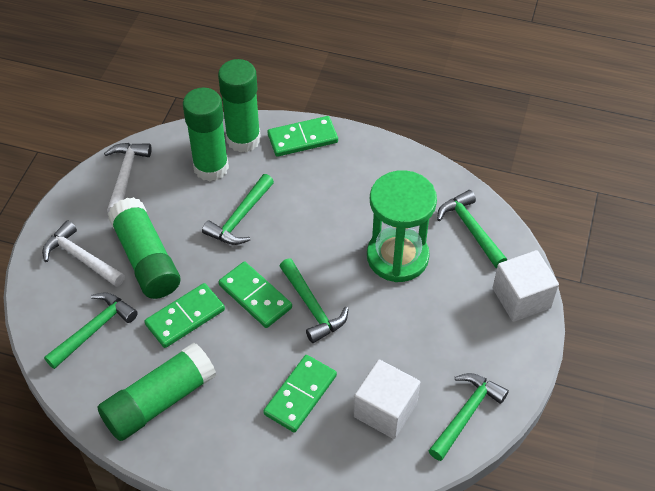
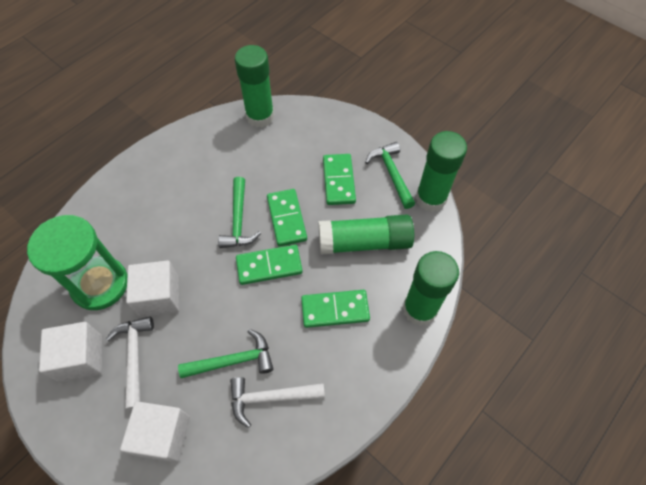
green hammer: [44,293,138,369] [202,174,274,245] [279,258,349,343] [428,373,509,461] [437,190,507,268] = 5 -> [178,329,273,378] [218,177,261,248] [365,142,415,209] = 3
white cube: [354,360,420,439] [493,250,559,322] = 2 -> [39,322,102,382] [120,401,190,463] [126,260,179,317] = 3

